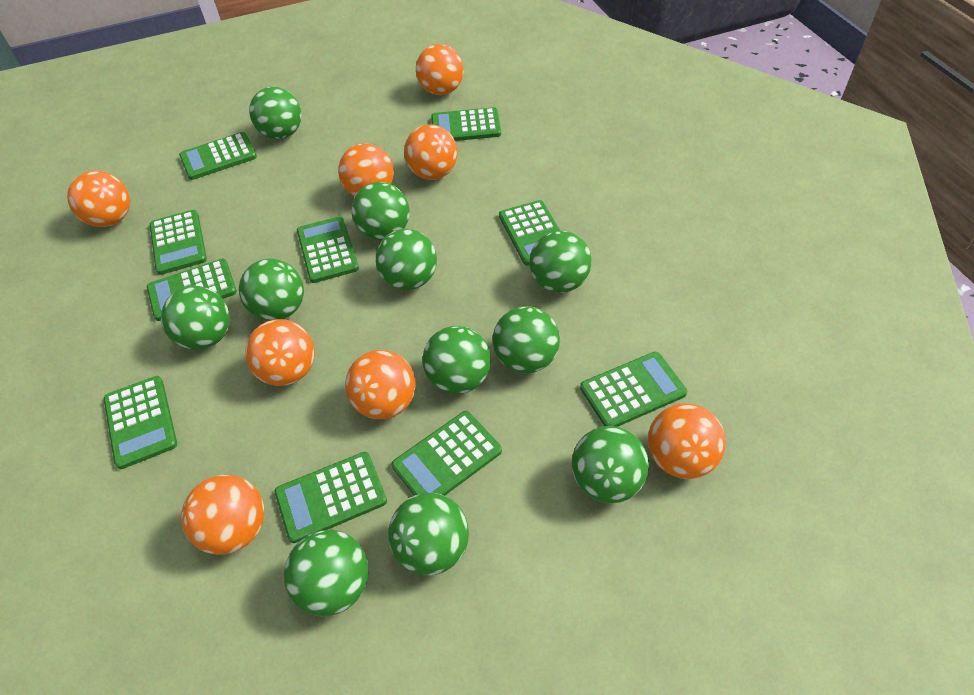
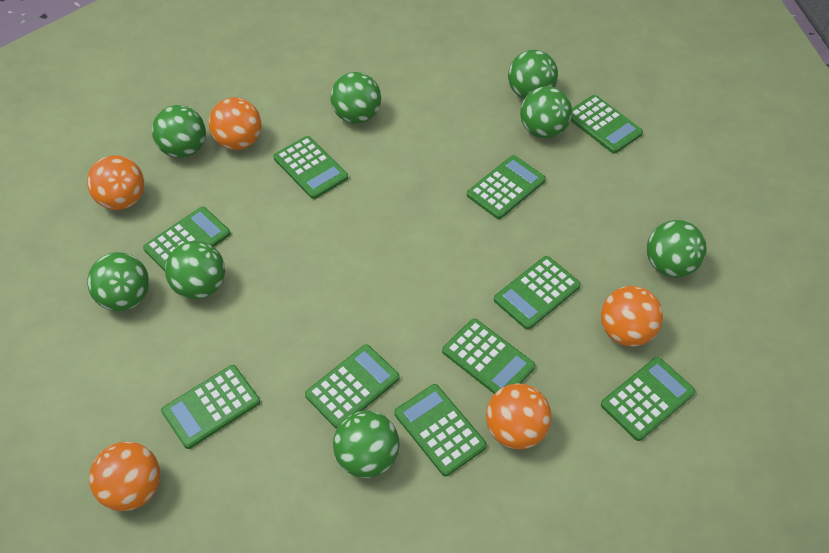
green ball: [161,286,230,350] [239,258,304,321] [249,87,301,139] [284,530,369,616] [352,182,410,240] [376,229,437,290] [388,493,469,576] [422,326,491,394] [493,306,560,373] [529,231,592,293] [572,426,649,503] = 11 -> [87,252,149,311] [152,105,206,158] [165,241,225,299] [331,72,381,124] [333,410,400,478] [508,50,558,99] [520,86,572,138] [647,220,707,277] = 8
orange ball: [67,171,130,227] [181,475,264,555] [245,319,315,386] [338,143,394,197] [345,350,416,419] [404,124,458,180] [416,44,464,95] [648,403,726,479] = 8 -> [87,155,144,210] [89,442,160,511] [209,97,262,150] [486,383,552,449] [601,286,663,347] = 5

